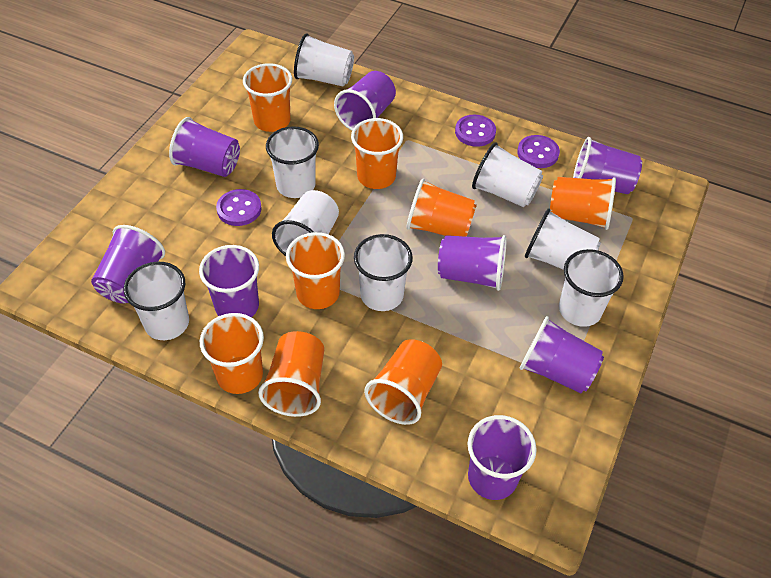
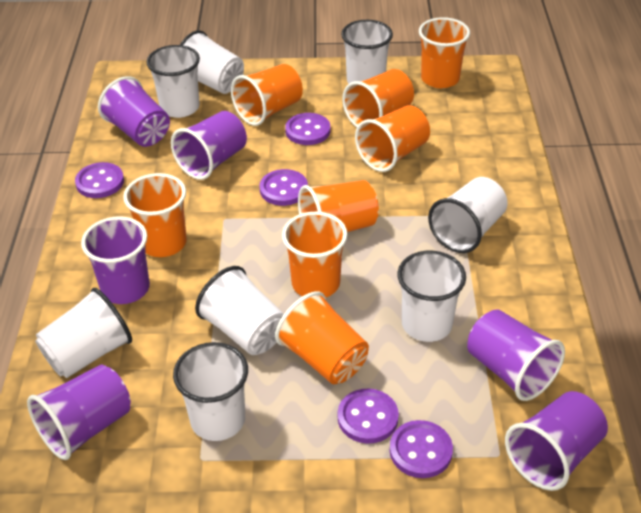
purple button: [216,189,262,226] [455,115,496,147] [517,135,560,168] = 3 -> [75,162,124,198] [259,169,308,206] [285,113,330,145] [338,389,399,444] [390,420,453,478] = 5
purple cup: [91,225,165,303] [169,117,240,177] [199,245,259,317] [334,71,396,130] [438,235,507,291] [467,415,537,500] [520,316,604,393] [573,137,642,194] = 8 -> [27,365,131,460] [81,216,150,304] [98,76,170,147] [171,111,247,180] [467,309,565,401] [505,391,608,491] = 6

